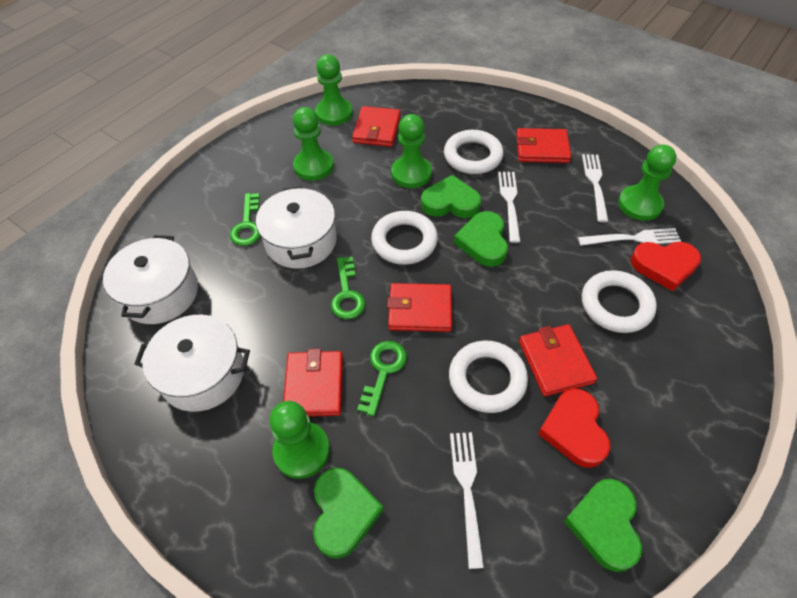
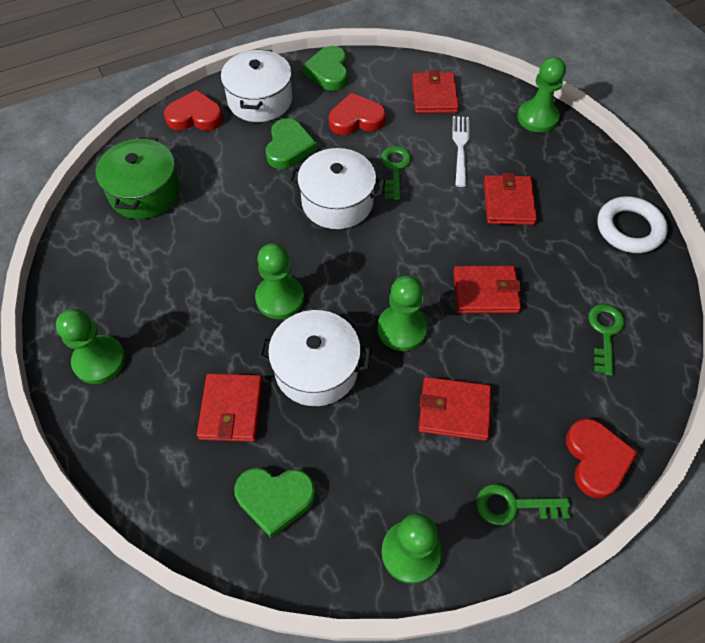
green heart: [313,468,384,559] [421,175,481,218] [454,211,508,267] [564,479,642,572] = 4 -> [234,468,316,538] [266,118,317,169] [302,46,348,91] = 3
green pot: none = 0 -> [96,137,180,219] = 1
red heart: [538,389,611,468] [631,242,701,291] = 2 -> [164,90,223,131] [329,93,386,135] [566,419,638,499] = 3
white fork: [450,432,484,569] [498,172,521,243] [578,228,681,246] [582,154,608,222] = 4 -> [452,116,469,187] = 1
white ring: [371,211,438,265] [444,130,503,174] [449,340,528,413] [582,270,657,333] = 4 -> [597,196,668,253] = 1

